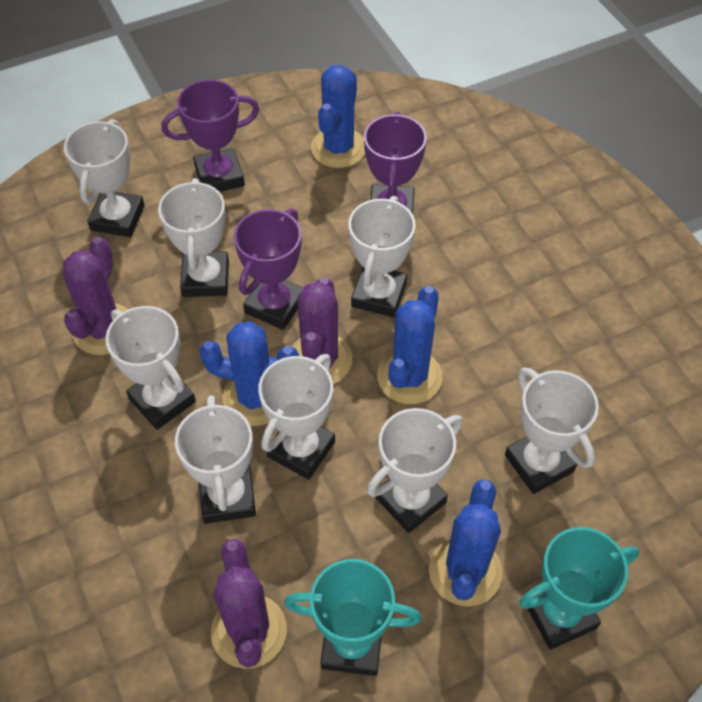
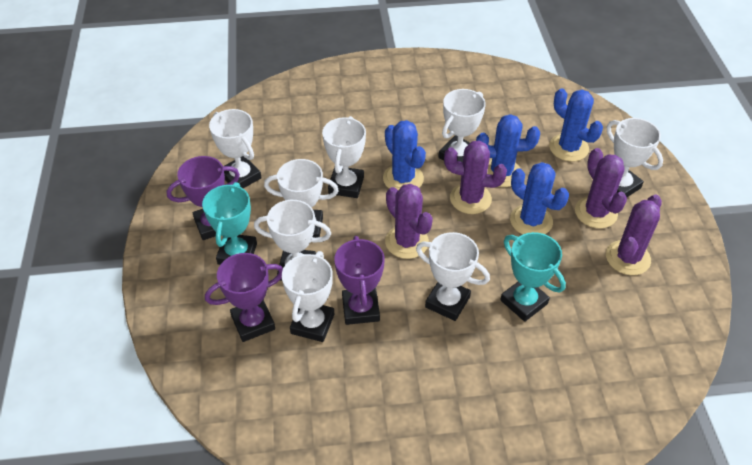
purple cactus: [63,237,128,355] [211,539,287,669] [292,277,352,384] = 3 -> [385,184,433,259] [444,140,507,214] [575,148,627,228] [606,195,662,275] = 4

